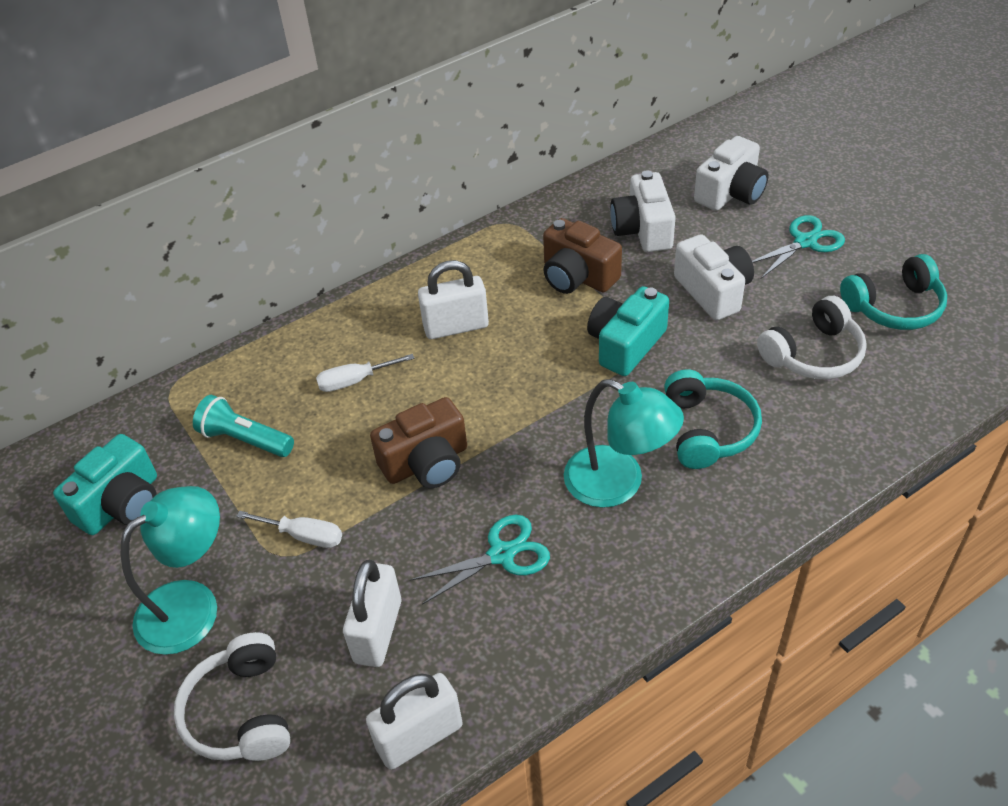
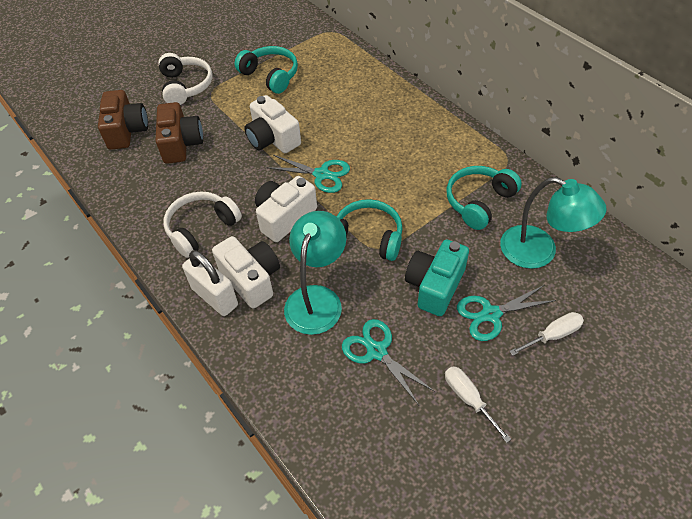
turquoise camera: [53,434,157,535] [587,286,669,376] = 2 -> [405,240,469,316] = 1
turquoise flashlight: [193,395,294,457] = 1 -> none = 0
turquoise headphones: [664,369,762,469] [840,254,947,330] = 2 -> [234,46,298,94] [337,199,403,261] [446,166,522,230] = 3
turquoise scissors: [410,515,550,605] [752,215,845,279] = 2 -> [266,155,350,193] [342,319,435,405] [457,285,556,341] = 3
white padlock: [343,560,401,667] [366,673,463,770] [418,260,489,339] = 3 -> [182,250,238,316] = 1

